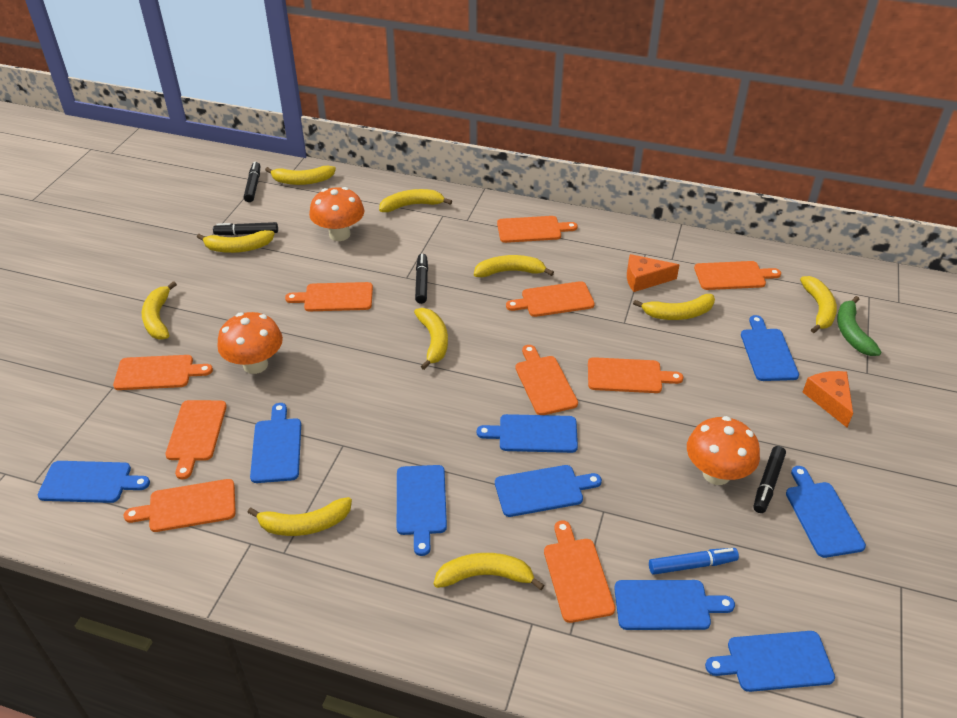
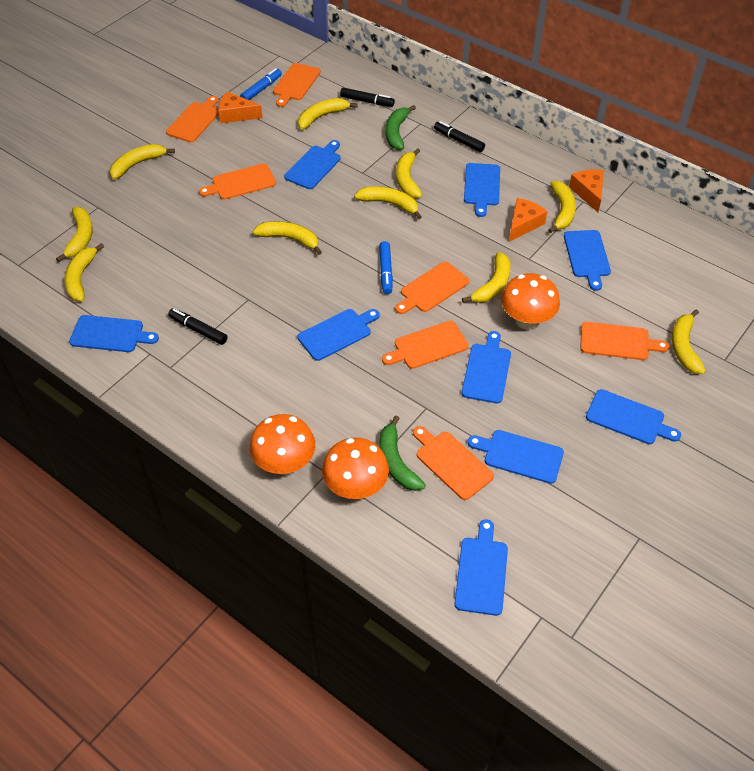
black marker: [213,222,278,235] [244,162,260,202] [415,254,428,304] [753,446,786,513] = 4 -> [168,308,228,345] [340,88,395,107] [434,121,485,152] = 3
blue marker: [649,548,739,575] = 1 -> [240,68,282,100] [379,241,393,294] = 2
green banana: [837,296,881,356] = 1 -> [380,416,426,491] [386,105,416,150] = 2
orange cheese: [627,254,679,292] [803,371,853,427] = 2 -> [219,92,263,123] [509,198,548,242] [569,169,604,212] = 3
orange cutting board: [113,355,213,390] [124,479,236,532] [165,400,227,479] [285,282,373,311] [497,216,578,243] [506,281,595,317] [515,345,578,415] [544,520,615,623] [588,357,683,393] [694,261,781,290] = 10 -> [166,96,219,142] [199,163,276,200] [273,63,321,107] [382,321,469,369] [395,262,469,314] [413,426,494,500] [580,322,669,360] = 7

